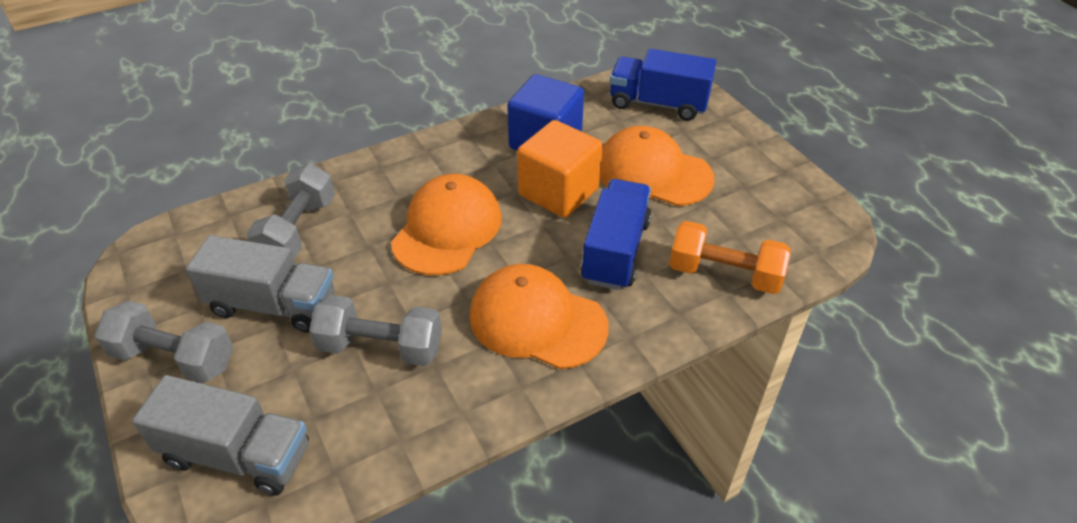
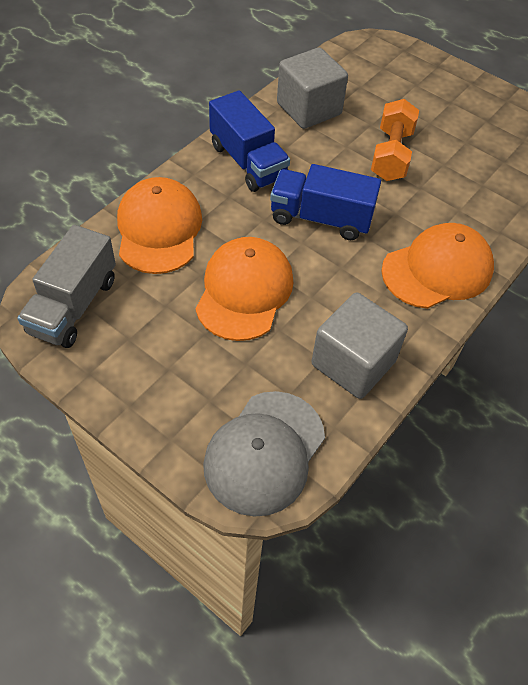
blue cube: [507,74,584,151] = 1 -> none = 0
grey cap: none = 0 -> [203,391,325,517] = 1
grey cube: none = 0 -> [277,48,348,129] [312,292,408,399] = 2
grey dumbbell: [95,301,233,383] [247,164,335,259] [309,295,442,366] = 3 -> none = 0
grey truck: [132,375,309,496] [186,235,335,333] = 2 -> [17,225,116,348] = 1
orange cube: [517,120,603,218] = 1 -> none = 0

